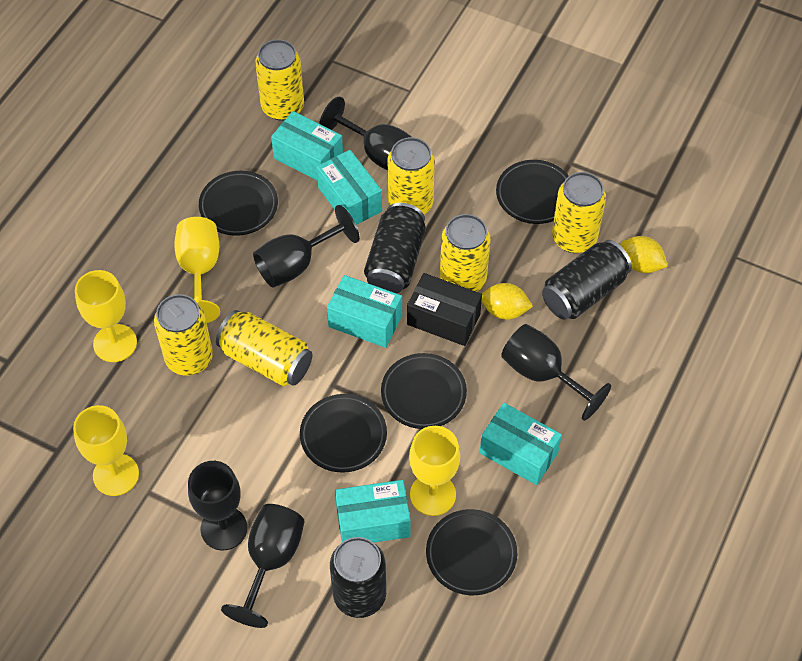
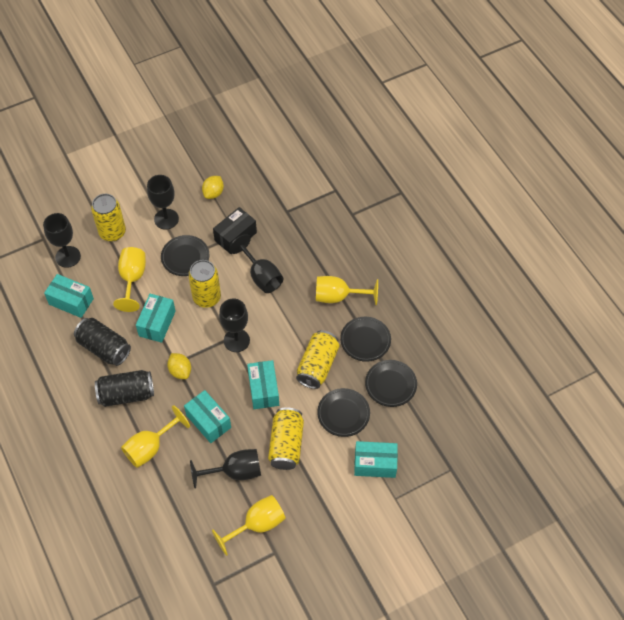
black can: [330,537,386,618] [364,203,426,293] [542,240,632,319] = 3 -> [74,318,131,366] [95,370,154,407] = 2
black plate: [199,171,278,236] [300,394,387,473] [381,353,467,429] [426,509,517,595] [496,160,569,224] = 5 -> [161,235,209,276] [317,388,370,437] [340,317,391,362] [365,360,417,407] = 4
yellow can: [154,294,213,376] [216,310,312,386] [255,39,304,121] [387,137,435,214] [440,214,490,292] [552,172,606,253] = 6 -> [91,194,126,242] [188,260,221,308] [268,407,304,470] [296,330,340,389] = 4

